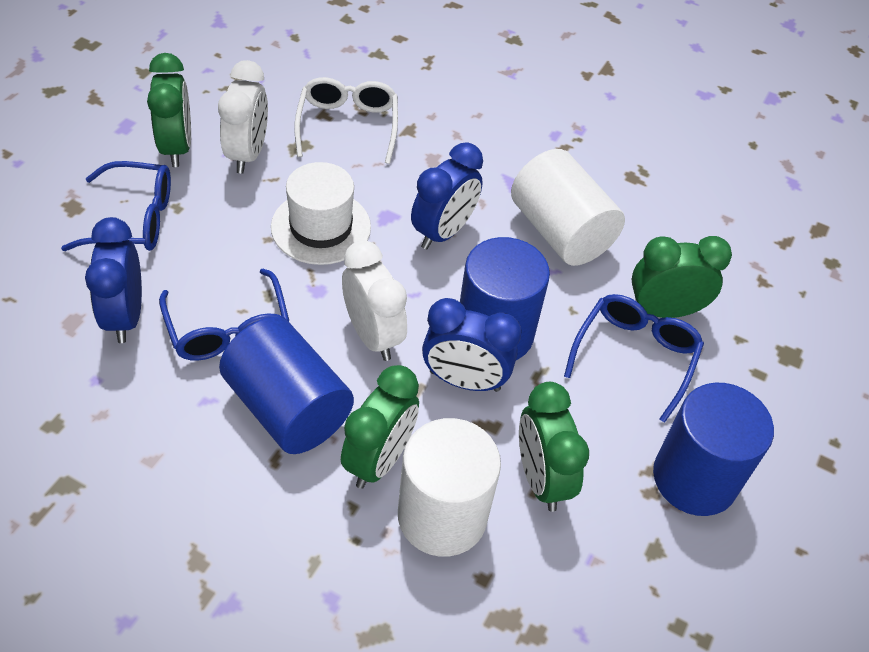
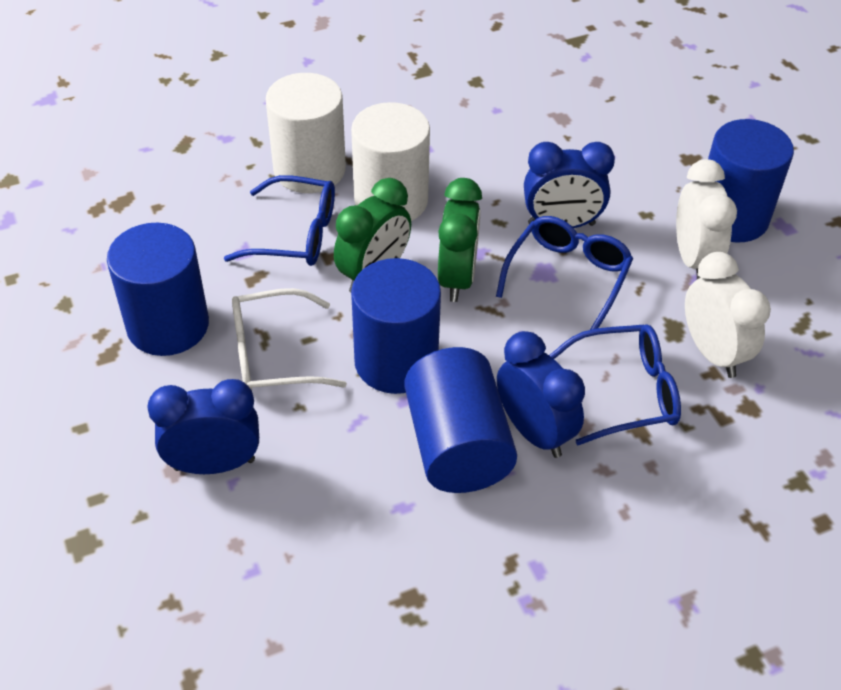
blue cylinder: [219,317,354,454] [460,237,550,360] [653,383,774,516] = 3 -> [107,223,209,356] [351,258,441,394] [404,347,517,493] [708,119,794,243] = 4
green clock: [147,53,191,167] [341,365,419,489] [519,382,589,512] [631,236,732,318] = 4 -> [334,178,411,292] [438,178,482,302] = 2
white hat: [271,162,371,265] = 1 -> none = 0

